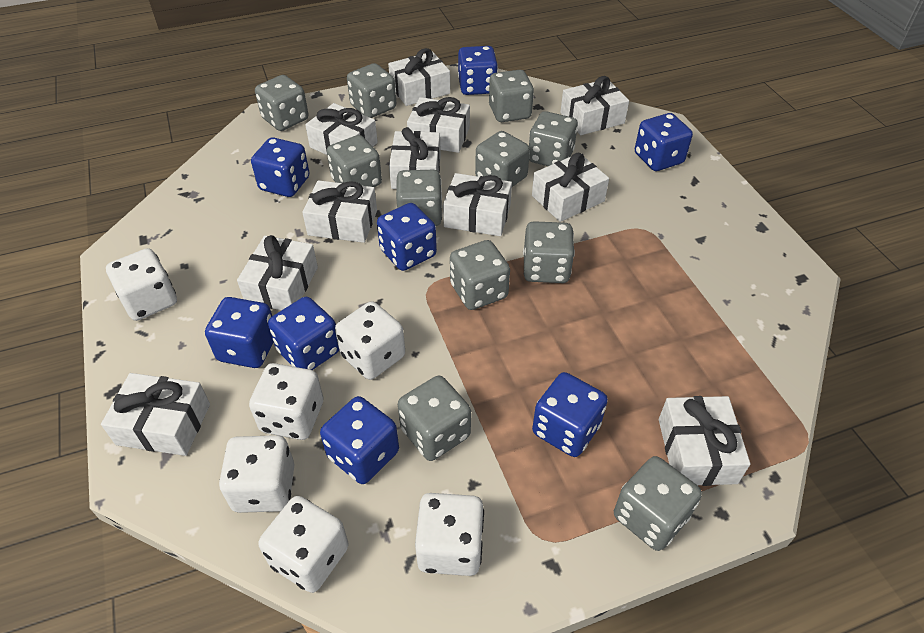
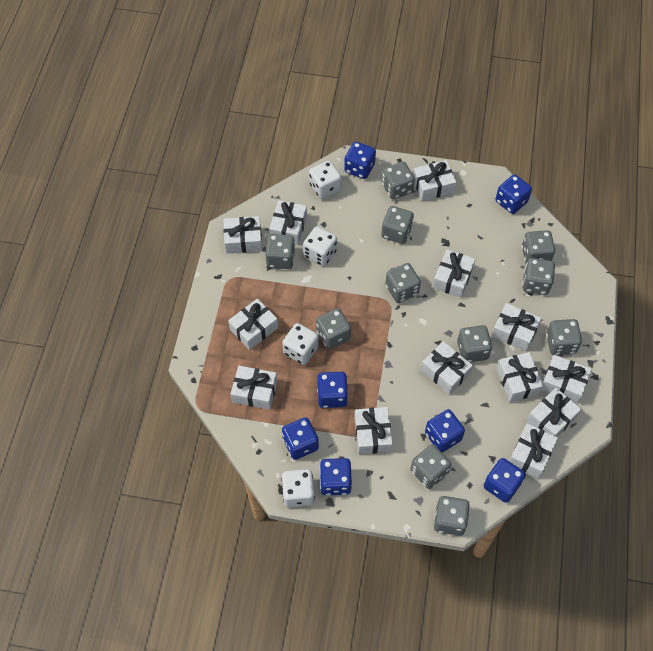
blue dice: [205,297,274,368] [251,137,310,197] [268,297,339,370] [320,396,399,484] [377,203,437,271] [458,46,498,95] [532,372,608,457] [635,113,693,171] = 8 -> [282,417,319,460] [317,372,348,408] [320,458,352,495] [344,141,376,179] [425,409,465,452] [483,458,525,503] [495,174,532,214] = 7
white dice: [106,248,177,321] [219,435,294,513] [249,363,323,440] [258,496,349,593] [335,301,405,380] [415,493,484,576] = 6 -> [281,469,315,507] [282,323,319,365] [303,226,337,266] [309,161,342,199] = 4
white gift: [101,373,210,456] [237,235,318,310] [302,180,377,243] [305,103,378,155] [388,48,450,106] [389,127,441,189] [407,97,470,153] [443,173,512,236] [532,153,609,222] [560,76,629,135] [659,396,750,486] = 11 -> [223,216,262,254] [228,299,278,350] [231,366,277,410] [269,200,307,245] [354,407,392,454] [413,160,457,201] [421,341,473,394] [433,249,475,298] [492,303,541,351] [497,352,544,402] [509,423,558,479] [527,388,581,437] [542,355,591,404] = 13

